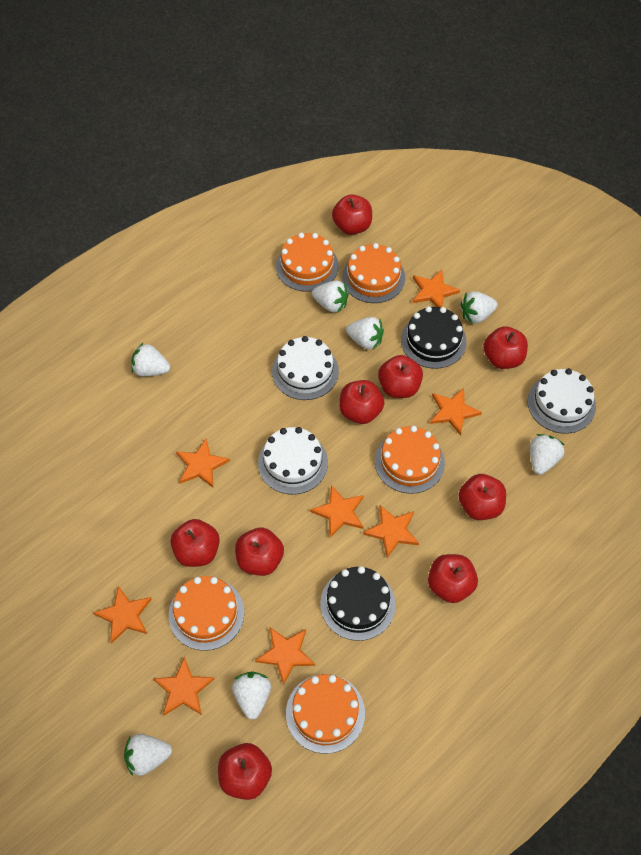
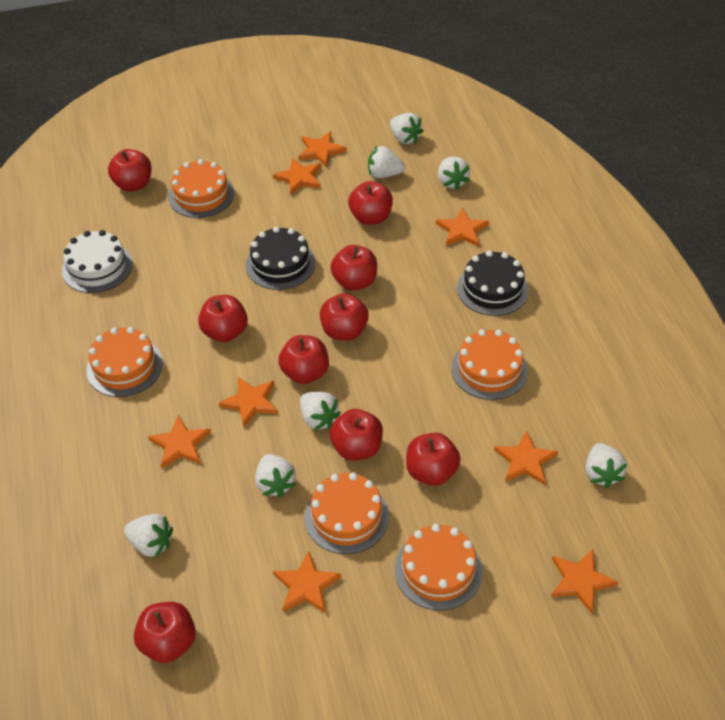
white cake: [258,427,328,495] [272,336,339,400] [527,368,596,434] = 3 -> [62,230,133,293] = 1

